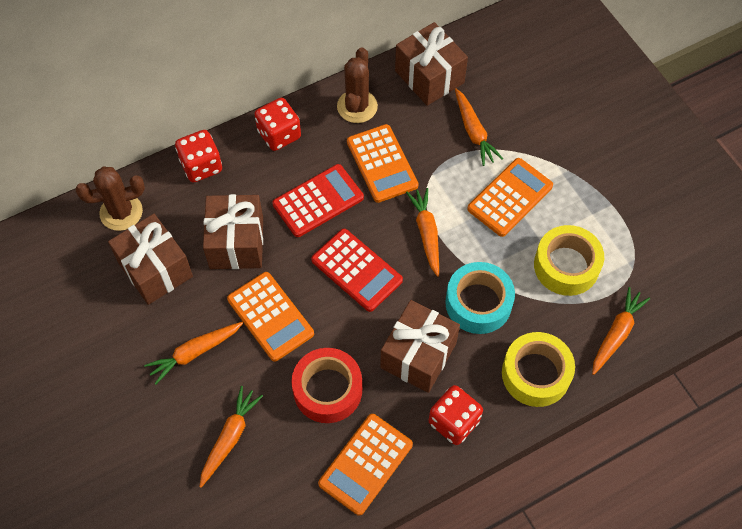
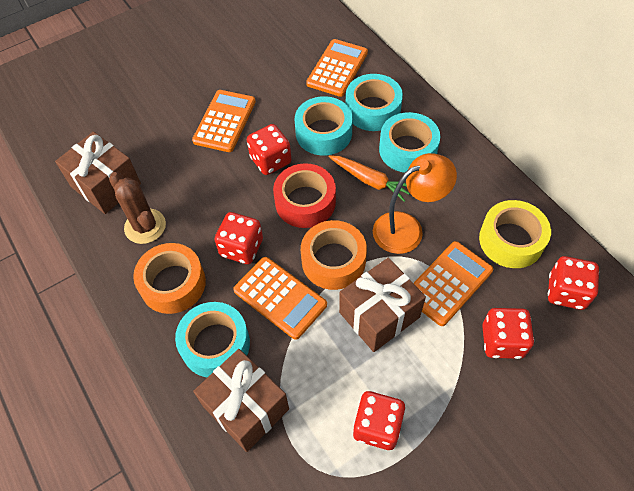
brown cactus: [75,167,145,231] [337,47,378,123] = 2 -> [109,172,166,244] = 1
brown gift: [108,214,193,305] [203,194,263,269] [380,300,460,393] [395,22,468,106] = 4 -> [55,132,141,214] [193,349,289,452] [339,258,426,352] = 3
orange carrot: [144,322,243,384] [199,386,263,488] [406,188,439,277] [455,88,503,166] [592,287,650,375] = 5 -> [329,155,410,202] = 1
orange lamp: none = 0 -> [373,153,457,254] = 1
orange tape: none = 0 -> [133,243,206,314] [301,220,367,290] = 2
red calculator: [272,164,364,237] [311,229,403,312] = 2 -> none = 0
red dice: [175,130,222,182] [254,98,301,151] [429,385,483,445] = 3 -> [214,212,263,264] [247,124,291,175] [353,391,405,450] [482,308,534,359] [548,256,599,310] = 5
turquoise tape: [445,262,515,334] = 1 -> [175,302,250,378] [295,96,353,155] [346,74,403,131] [379,112,440,173] = 4
yellow tape: [502,332,575,407] [534,225,604,296] = 2 -> [479,200,551,268] = 1

